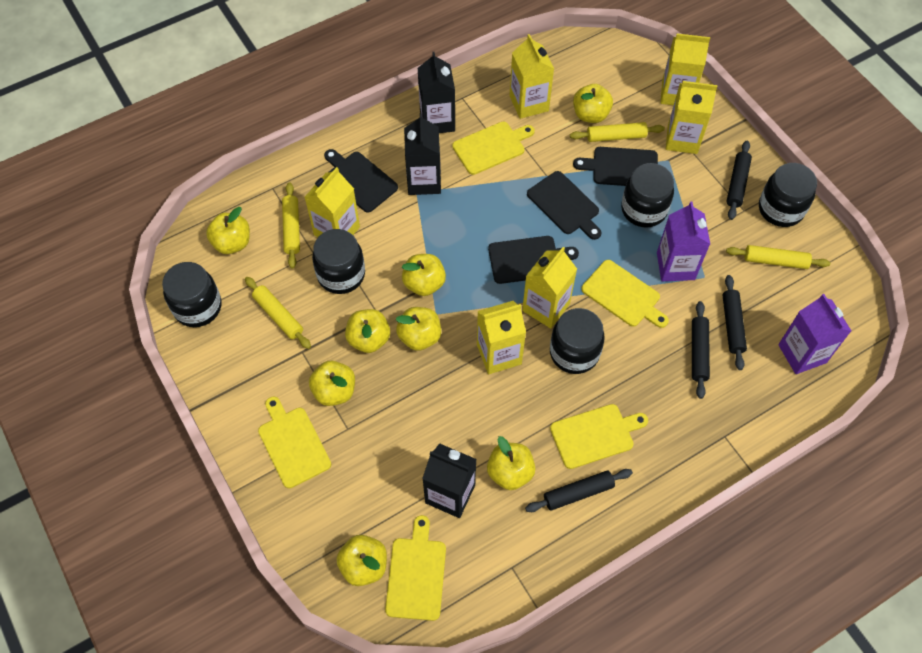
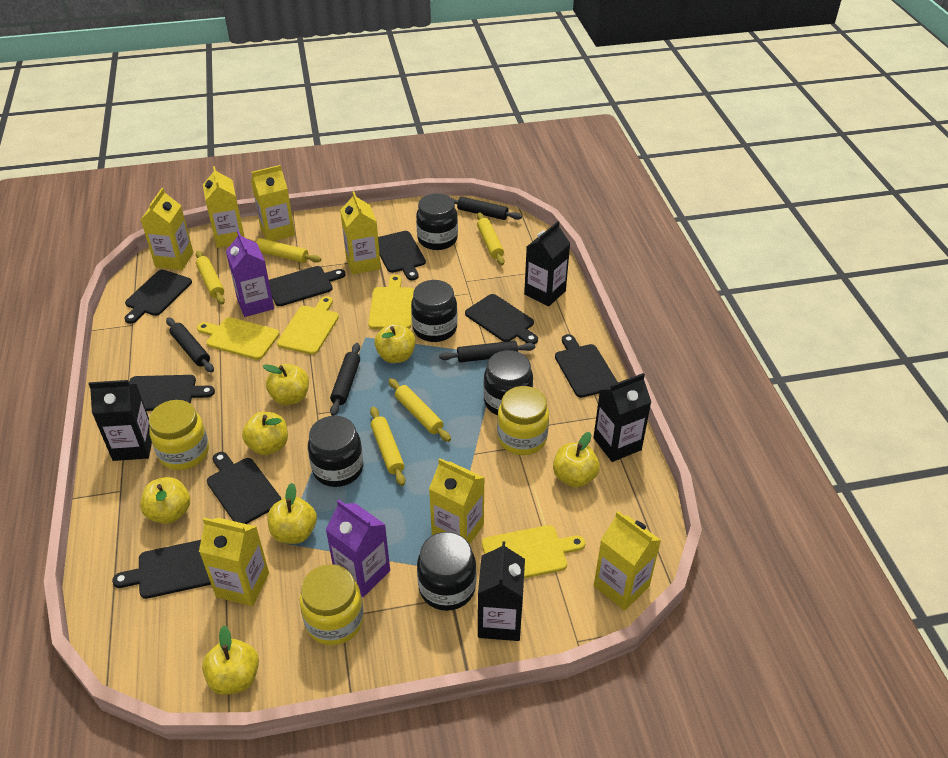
black carton: [404,113,441,195] [418,52,455,133] [422,443,477,518] = 3 -> [89,380,152,461] [478,541,525,641] [524,221,570,306] [593,373,651,462] = 4
black cutting board: [324,149,398,213] [488,236,579,284] [527,171,602,240] [573,147,658,186] = 4 -> [112,540,211,599] [124,270,192,324] [129,375,215,411] [207,452,282,524] [269,266,346,306] [378,231,426,280] [465,294,538,344] [555,334,618,398] = 8
yellow apple: [206,207,250,254] [309,361,355,406] [337,535,387,586] [345,309,390,353] [395,307,441,351] [402,254,446,296] [487,436,535,490] [573,84,613,123] = 8 -> [140,477,190,524] [202,626,259,695] [242,412,288,455] [263,364,309,405] [268,483,317,544] [374,323,416,363] [553,432,600,488] = 7
yellow carton: [305,167,360,237] [477,301,526,374] [509,34,554,119] [522,247,577,328] [661,34,710,105] [666,81,717,154] = 6 -> [141,188,193,270] [199,518,269,606] [203,166,244,248] [251,165,295,241] [340,191,381,275] [429,458,484,544] [594,511,661,611] = 7
yellow cutting board: [258,397,331,488] [385,515,446,621] [452,122,535,175] [550,404,648,469] [581,260,669,328] = 5 -> [197,317,280,360] [277,296,339,355] [368,275,414,329] [482,525,585,578] = 4
yellow jar: none = 0 -> [149,400,209,470] [300,564,364,645] [497,386,549,455] = 3
yellow rolling pin: [245,277,311,349] [282,182,300,269] [570,122,665,142] [726,245,830,269] = 4 -> [196,251,225,305] [249,238,321,263] [370,407,405,486] [389,378,451,442] [477,212,505,265] = 5

